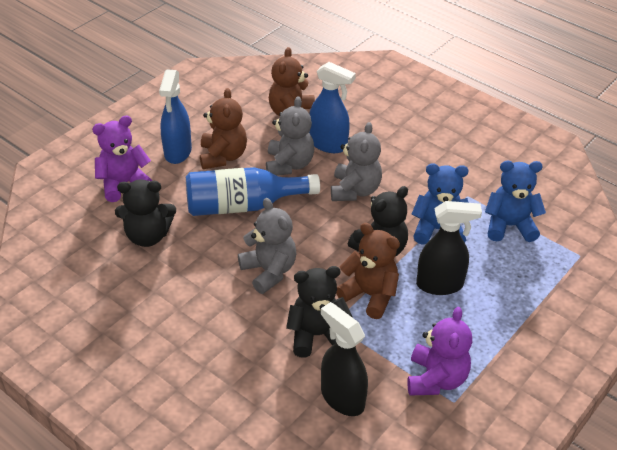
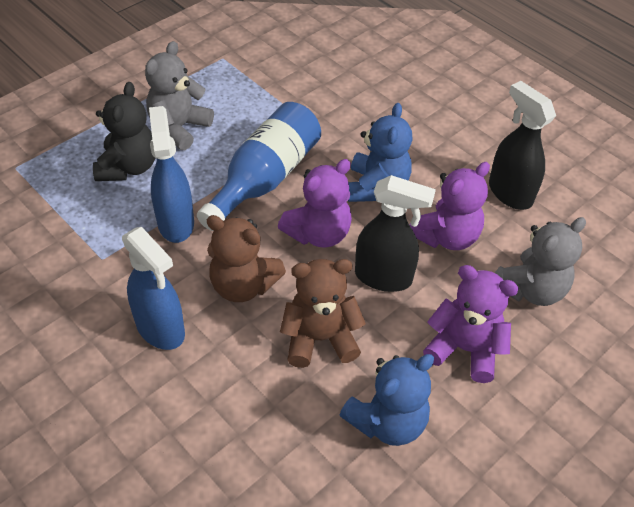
black teddy bear: [115,179,176,247] [286,266,353,358] [348,186,408,256] = 3 -> [93,82,155,181] = 1
brown teddy bear: [200,88,247,169] [269,47,315,116] [336,223,400,319] = 3 -> [207,215,286,302] [280,259,366,368] = 2
grey teddy bear: [238,198,297,294] [266,96,314,176] [331,122,382,201] = 3 -> [145,41,214,150] [495,217,586,306] = 2
purple teddy bear: [92,115,152,202] [407,307,472,396] = 2 -> [278,159,352,248] [409,162,490,250] [423,265,519,383] = 3

